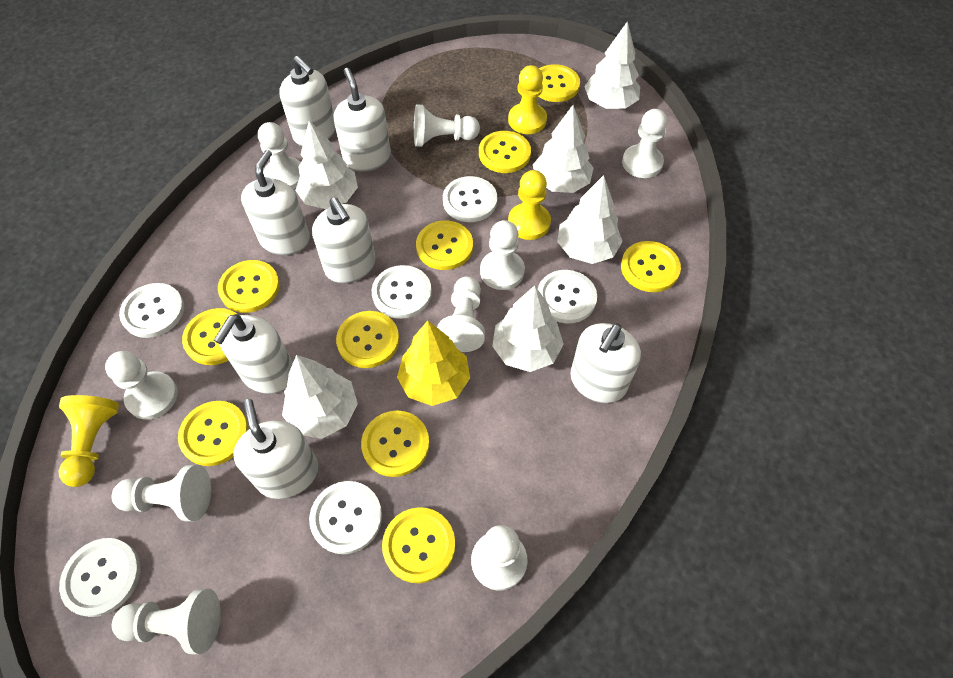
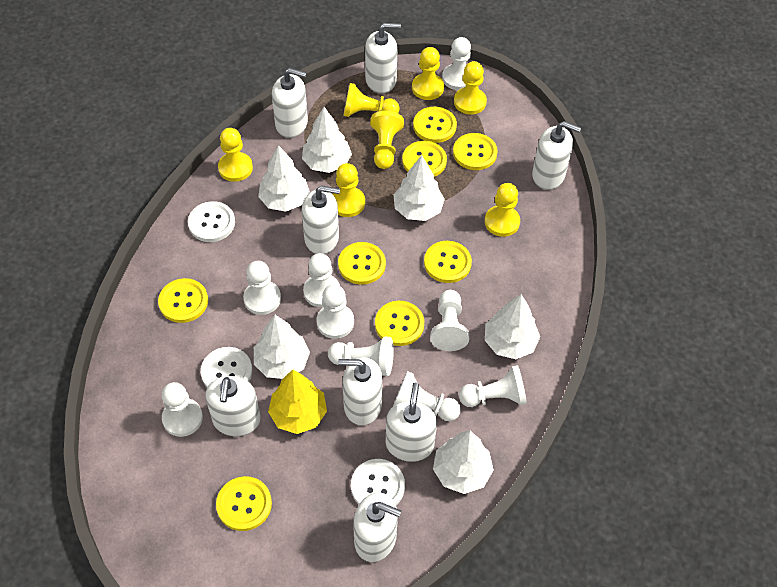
white button: [59,538,140,617] [119,283,184,338] [309,481,382,554] [372,265,432,319] [443,176,498,222] [538,270,597,323] = 6 -> [188,201,235,242] [201,347,252,387] [351,459,405,505] = 3
white soap dispenser: [214,314,293,394] [233,399,319,499] [241,150,310,255] [279,56,336,146] [312,197,376,283] [333,68,391,172] [570,323,641,403] = 7 -> [205,376,261,437] [272,68,308,138] [302,186,340,254] [338,357,383,426] [353,493,402,562] [365,23,401,94] [386,382,437,462] [532,121,581,190] = 8
yellow button: [178,401,249,466] [182,308,237,365] [218,260,280,313] [336,311,399,368] [361,410,430,477] [382,507,455,583] [416,221,473,270] [479,131,531,173] [538,64,580,102] [621,241,681,292] = 10 -> [158,278,208,323] [216,476,272,531] [338,242,386,285] [375,301,424,346] [402,141,447,177] [413,107,457,143] [424,241,472,283] [453,133,498,170] = 8
yellow pawn: [59,395,119,487] [508,65,547,134] [508,170,551,240] = 3 -> [218,128,253,182] [332,163,365,217] [344,83,399,117] [370,111,404,169] [412,47,444,100] [454,61,487,115] [485,183,520,237] = 7

